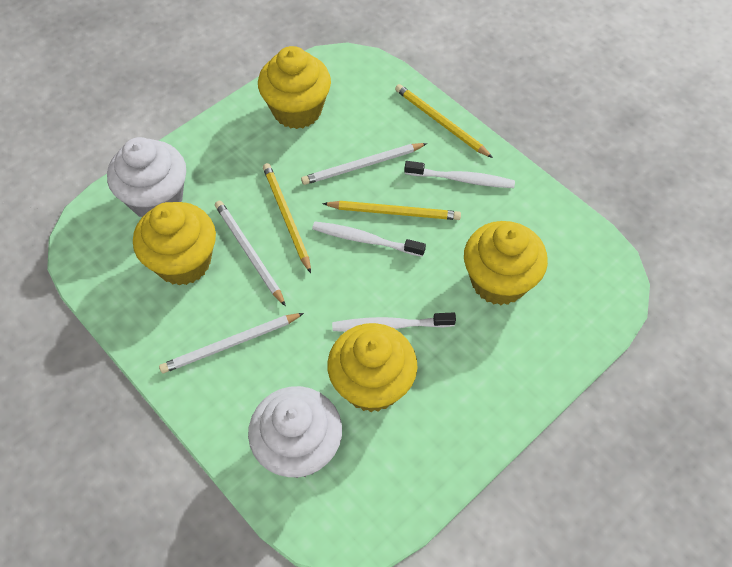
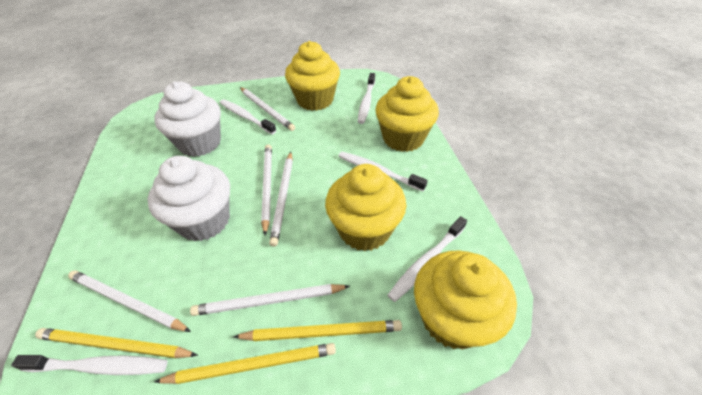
white pencil: [159,313,304,373] [215,201,286,306] [301,143,427,185] = 3 -> [68,270,191,332] [190,284,350,316] [240,87,295,131] [261,145,272,235] [269,152,293,247] = 5
white toothbrush: [312,222,426,257] [332,312,456,332] [404,161,515,188] = 3 -> [11,355,167,375] [220,99,277,134] [338,152,428,191] [358,73,375,124] [387,216,467,302] = 5

